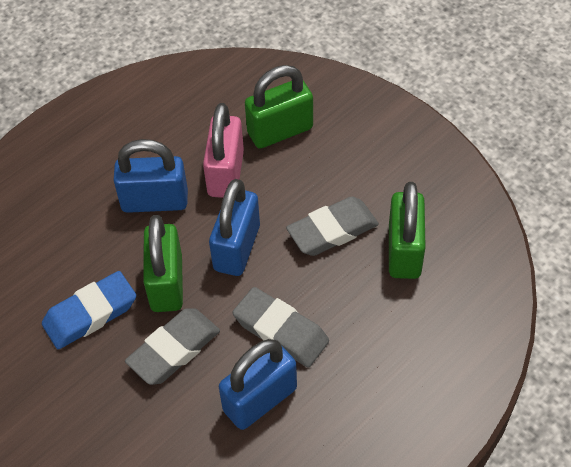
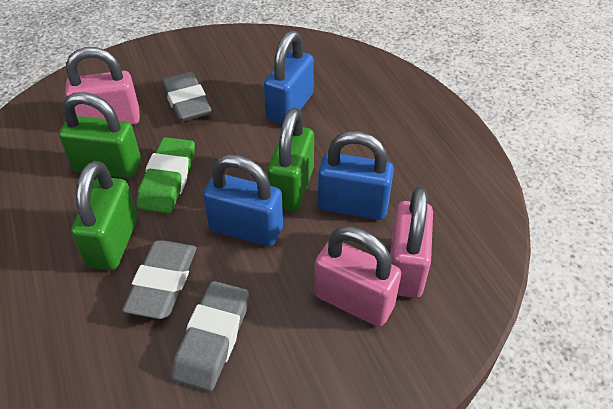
blue eraser: [42,271,136,349] = 1 -> none = 0
green eraser: none = 0 -> [137,137,195,214] = 1
pink padlock: [203,103,244,198] = 1 -> [65,47,140,125] [314,226,401,327] [390,186,433,298] = 3

